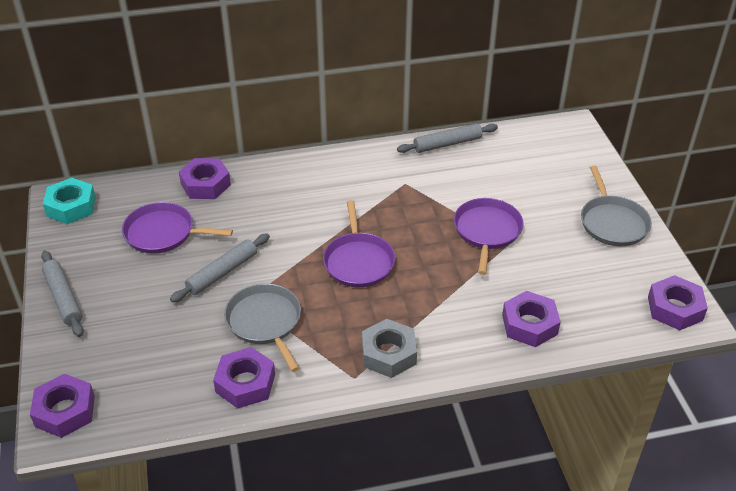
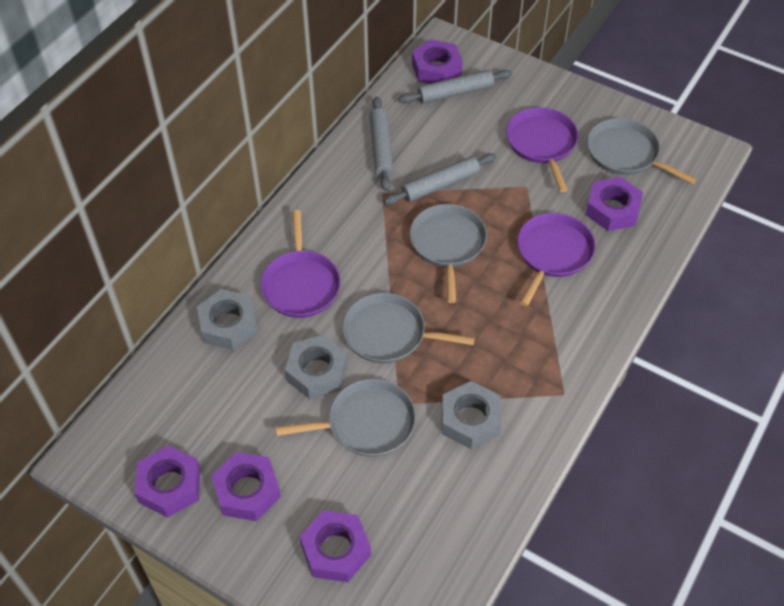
grey nut: [362,319,417,378] = 1 -> [197,289,258,350] [285,335,348,399] [442,381,501,449] = 3
grey pan: [224,284,301,372] [581,166,652,246] = 2 -> [275,379,416,457] [343,293,475,363] [410,204,487,303] [587,118,696,184] = 4
turquoise nut: [43,178,96,224] = 1 -> none = 0

